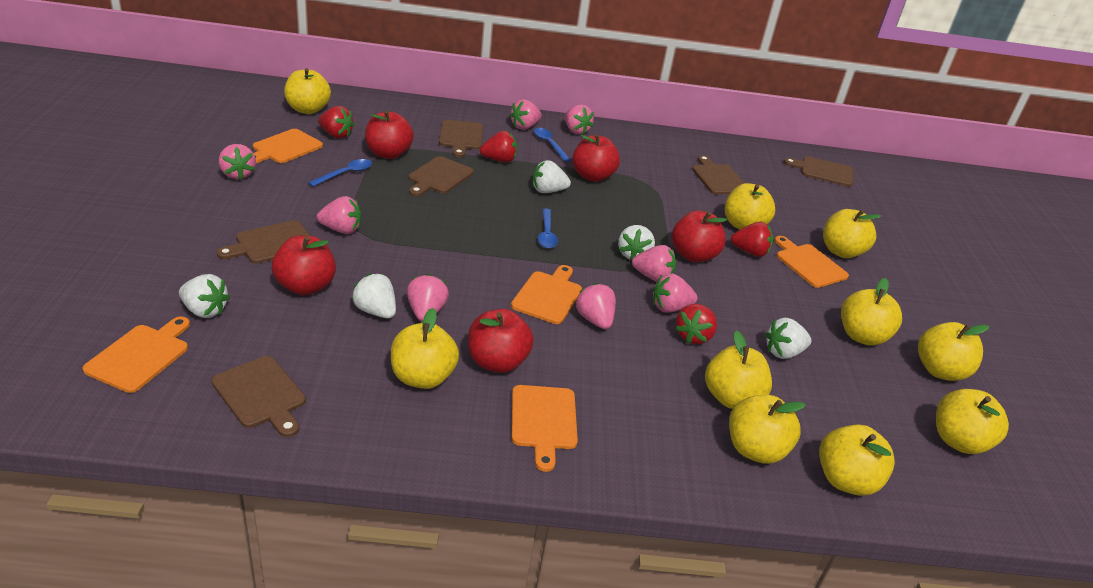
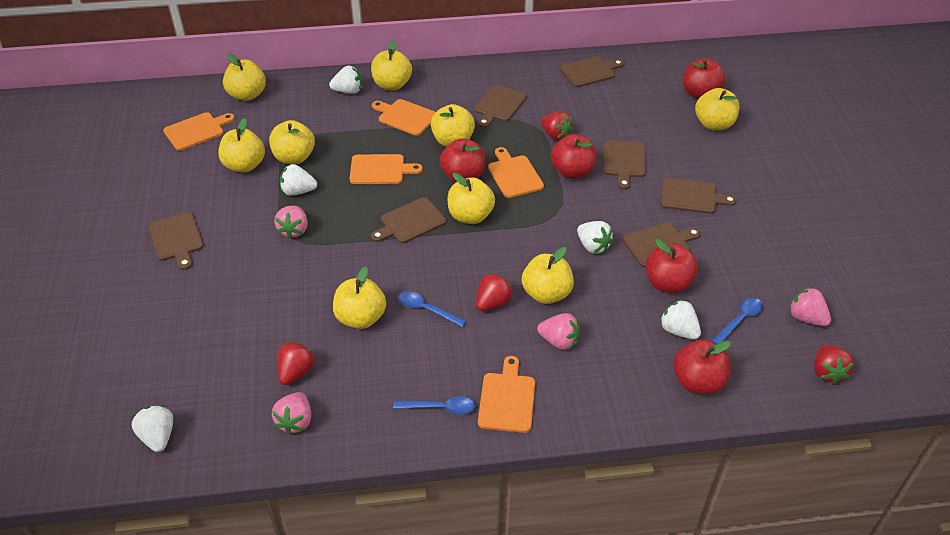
brown cutting board: [211,356,306,437] [217,220,310,264] [408,156,474,196] [439,120,483,157] [692,155,744,195] [784,156,853,187] = 6 -> [148,212,204,270] [371,197,447,243] [474,85,527,128] [560,56,624,87] [603,140,646,189] [623,223,701,267] [661,178,737,214] = 7
pink strawberry: [219,144,256,179] [317,196,361,234] [407,274,449,322] [509,99,542,130] [565,105,594,135] [575,283,616,329] [632,245,676,282] [653,273,698,313] = 8 -> [272,392,311,435] [274,206,308,239] [537,313,580,350] [789,287,831,326] = 4
yellow apple: [284,68,331,114] [391,308,459,389] [705,331,772,409] [725,183,775,230] [729,395,806,464] [819,424,895,495] [823,209,881,258] [841,278,902,346] [918,322,989,381] [936,389,1009,454] = 10 -> [218,118,265,173] [223,53,266,101] [269,120,315,164] [333,267,386,329] [371,40,412,90] [431,104,475,147] [447,173,495,224] [522,247,574,304] [695,88,740,131] = 9

